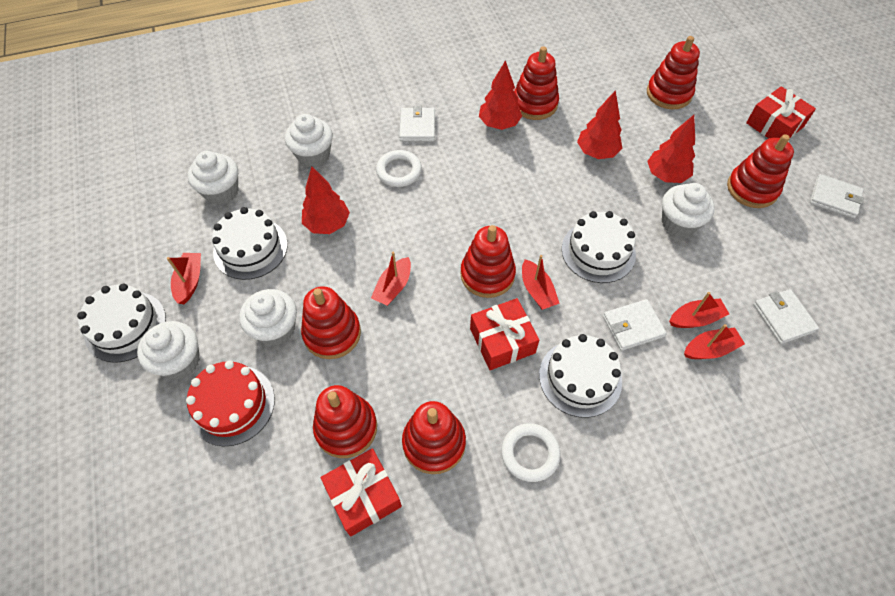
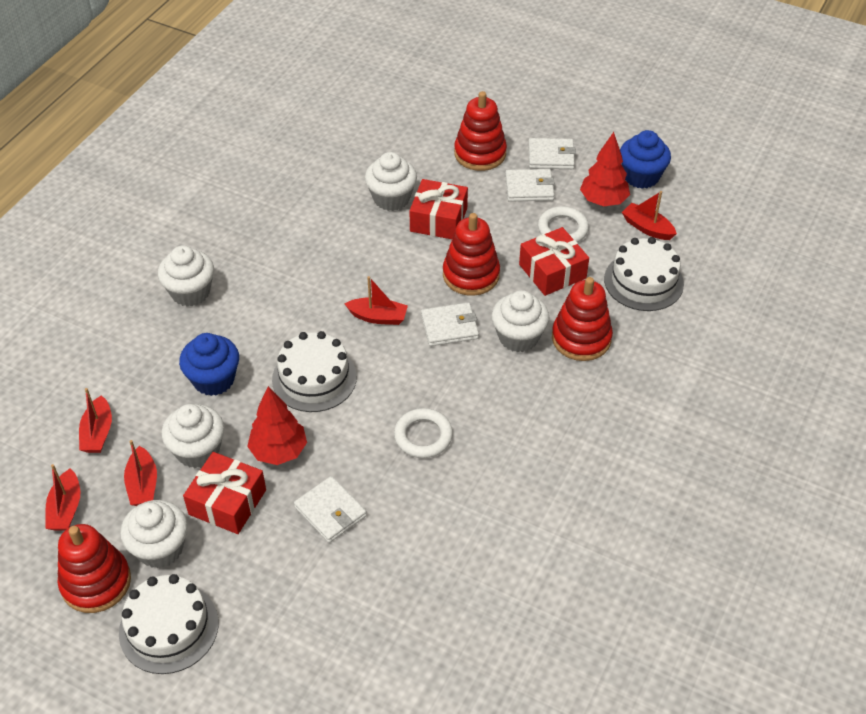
blue cupcake: none = 0 -> [179,333,239,396] [620,130,671,189] = 2
red cake: [186,361,275,446] = 1 -> none = 0
red stacking toy: [301,286,361,359] [313,385,377,458] [402,401,466,474] [460,225,516,298] [514,46,559,120] [647,36,700,109] [727,134,794,208] = 7 -> [57,524,131,613] [443,213,500,296] [454,91,507,171] [552,277,613,361] = 4
red tree: [302,167,350,234] [479,60,522,130] [577,90,622,159] [647,115,695,183] = 4 -> [247,386,307,465] [580,132,630,206] = 2
white cake: [77,284,166,363] [212,207,288,280] [539,334,622,418] [562,211,636,283] = 4 -> [119,574,218,674] [272,331,357,412] [604,237,684,311] = 3

